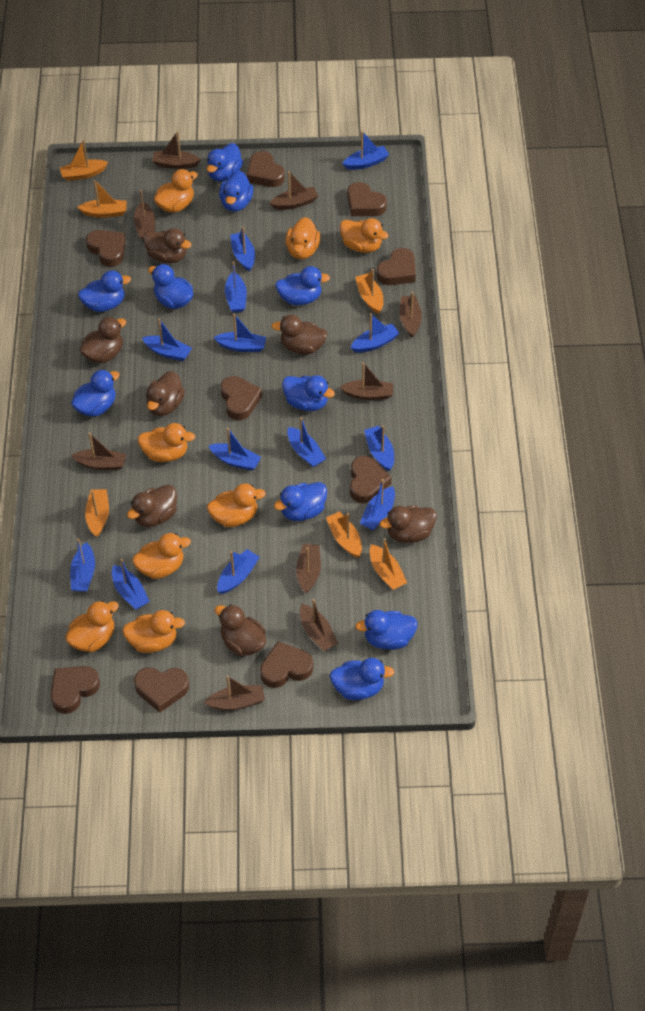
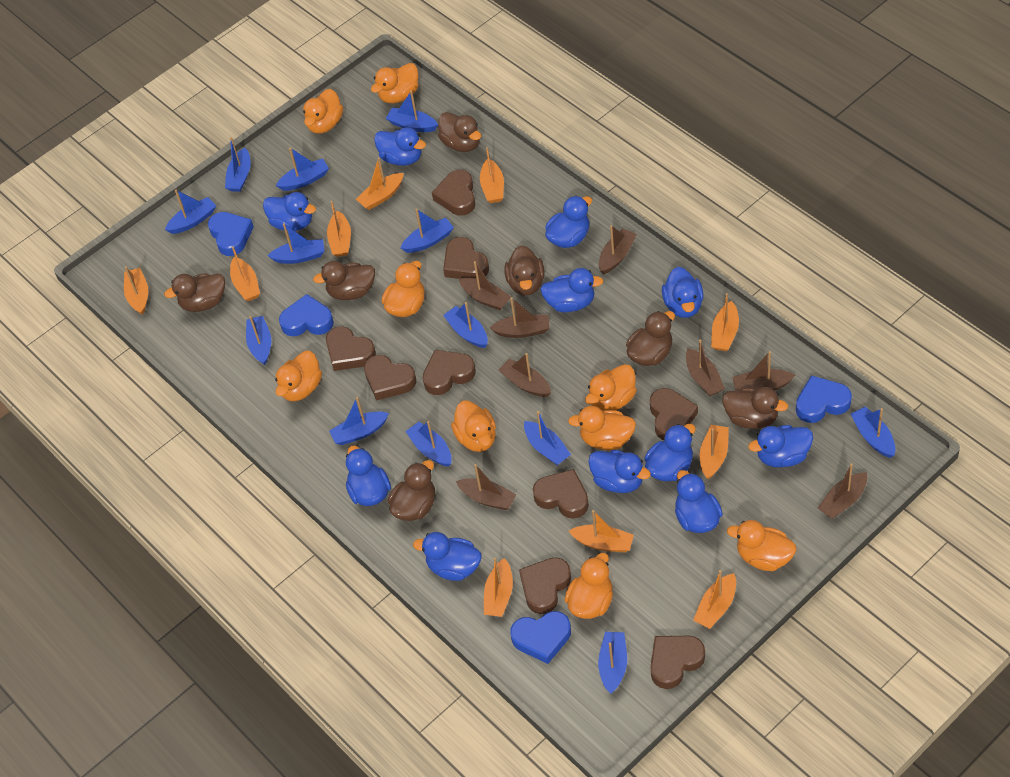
blue duck: [71,369,120,417] [78,270,131,312] [148,264,193,309] [207,143,243,182] [219,171,253,212] [274,482,327,521] [275,266,330,305] [282,375,335,411] [330,658,394,700] [355,610,418,650] = 10 -> [263,192,316,231] [346,445,391,506] [374,127,426,166] [413,532,481,581] [540,268,603,312] [545,196,592,248] [588,450,651,493] [644,424,696,481] [662,267,704,318] [675,470,723,533] [748,425,813,467] = 11
blue heart: none = 0 -> [208,212,254,256] [279,294,334,336] [510,611,571,664] [796,375,852,423] = 4
brown boat: [71,432,126,470] [134,190,155,240] [152,131,201,169] [204,676,265,710] [270,171,318,210] [296,544,321,594] [300,599,338,651] [340,362,393,400] [400,292,422,338] = 9 -> [456,464,517,510] [459,261,511,310] [490,297,550,338] [499,353,551,397] [599,225,637,274] [686,339,725,397] [732,351,795,391] [818,463,867,519] = 8
orange boat: [60,140,108,181] [77,180,127,218] [85,489,109,537] [326,511,362,558] [355,269,383,314] [370,538,407,590] = 6 -> [124,266,148,315] [230,246,260,301] [327,201,351,257] [356,158,404,210] [480,147,504,203] [484,558,513,617] [569,510,634,552] [693,570,736,629] [700,425,729,479] [711,293,739,351] = 10
orange duck: [65,601,119,652] [122,610,185,653] [132,533,191,579] [137,423,195,462] [154,169,198,213] [207,483,266,527] [286,217,320,259] [340,218,388,253] = 8 -> [275,351,322,402] [303,89,343,134] [371,63,418,104] [382,261,425,317] [451,400,496,452] [565,553,613,619] [568,406,636,450] [585,364,637,411] [727,520,796,571] = 9

